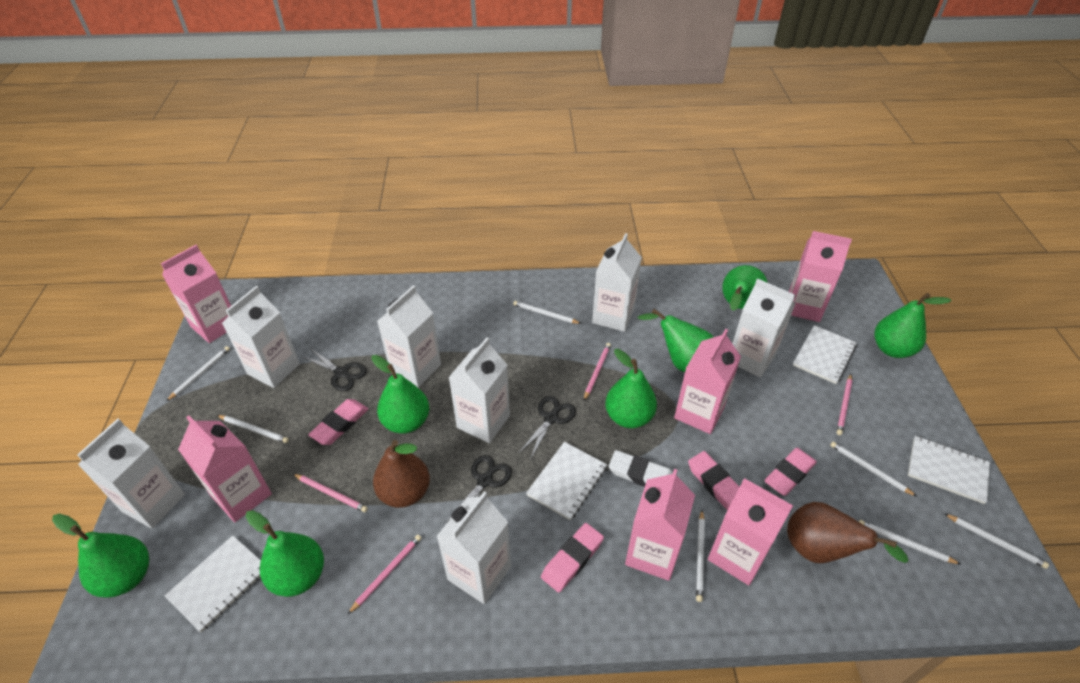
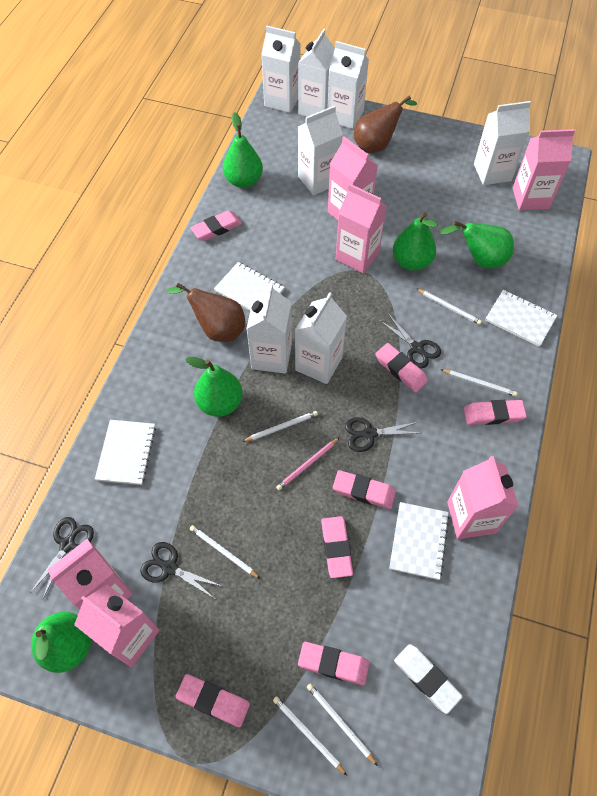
black scissors: [301,348,367,391] [446,455,512,523] [518,396,576,460] = 3 -> [30,517,94,598] [140,542,221,598] [345,417,419,452] [379,315,441,369] = 4
green pear: [52,513,149,598] [246,510,324,597] [371,355,429,434] [605,349,657,428] [638,309,713,372] [722,265,768,311] [875,293,952,358] = 7 -> [31,612,91,673] [185,357,243,417] [223,112,263,188] [393,212,438,270] [439,221,514,269] = 5
pink eraser: [308,399,369,445] [541,523,604,593] [688,451,740,511] [764,448,817,496] = 4 -> [175,674,250,727] [190,210,242,241] [298,642,369,685] [321,516,353,578] [333,470,396,509] [375,343,428,392] [464,400,527,425] = 7
pink pencil: [293,474,368,512] [348,535,421,614] [584,343,611,401] [837,374,852,435] = 4 -> [276,437,340,490] = 1
white pencil: [167,346,230,401] [217,415,289,443] [513,301,582,324] [696,510,705,602] [830,442,917,497] [859,520,961,565] [944,513,1049,569] = 7 -> [190,525,260,579] [242,411,318,442] [273,696,347,775] [307,683,378,766] [417,289,482,325] [440,369,518,397] = 6

